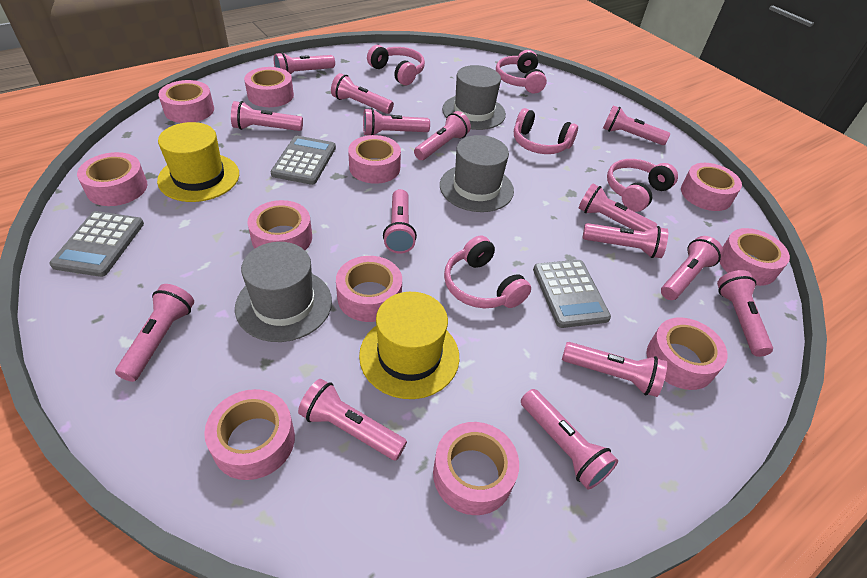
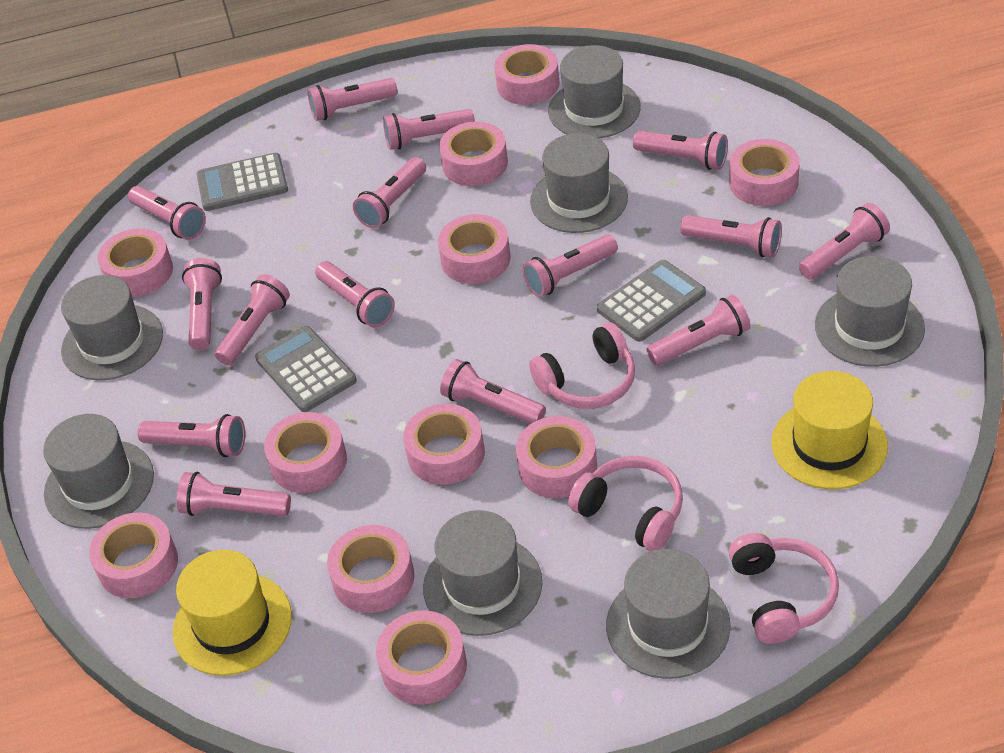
grey hat: [235,242,332,342] [440,135,514,212] [442,65,506,130] = 3 -> [43,414,154,529] [61,275,163,380] [423,510,542,636] [530,133,628,233] [548,45,641,139] [606,549,731,679] [815,256,925,367] = 7
pink headphones: [367,45,425,85] [444,236,531,308] [496,50,547,93] [514,108,578,154] [607,159,678,212] = 5 -> [529,323,635,409] [568,456,683,551] [729,533,839,644] = 3

